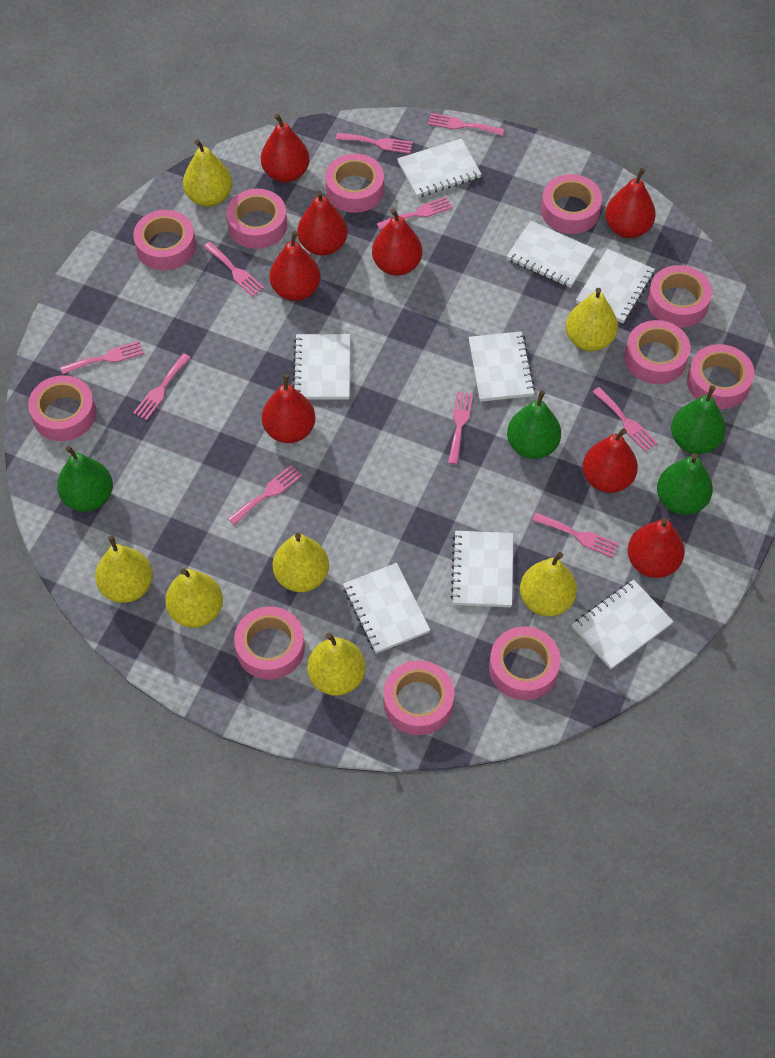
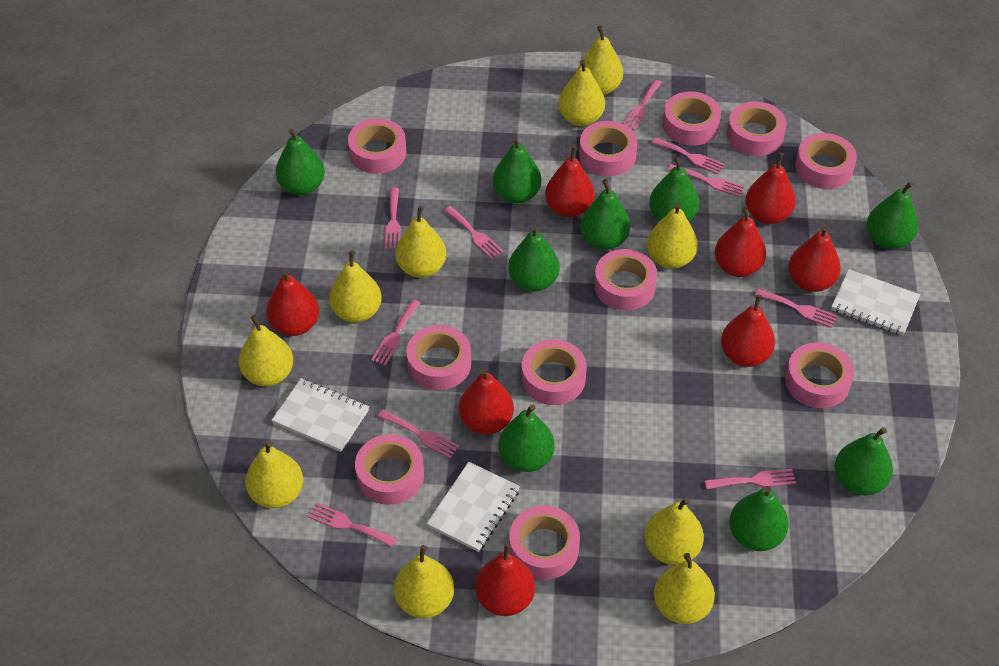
green pear: [57,446,113,512] [507,390,561,459] [657,453,713,515] [671,385,726,454] = 4 -> [275,129,325,195] [493,137,541,203] [498,405,555,472] [508,225,560,291] [580,179,630,250] [649,156,699,221] [729,486,789,551] [835,427,893,495] [867,182,918,249] = 9
white notebook: [293,334,350,400] [343,563,430,654] [397,139,481,197] [451,531,513,607] [469,331,535,402] [507,221,595,288] [572,580,674,669] [576,249,655,323] = 8 -> [272,378,369,452] [427,462,520,552] [831,269,920,336] = 3
yellow pear: [95,535,153,603] [165,568,223,628] [183,139,232,207] [273,533,329,592] [307,633,366,696] [520,552,577,616] [566,288,618,351] = 7 -> [239,315,293,387] [245,441,303,508] [329,250,382,323] [394,545,454,618] [396,206,446,278] [558,60,605,126] [578,26,623,95] [645,497,704,565] [647,202,698,269] [654,553,715,624] = 10

